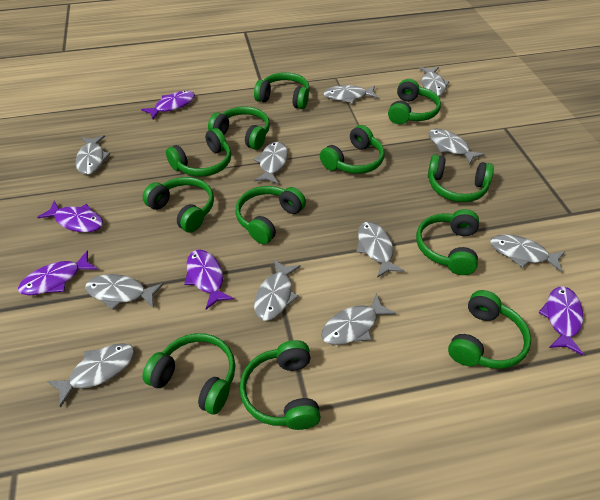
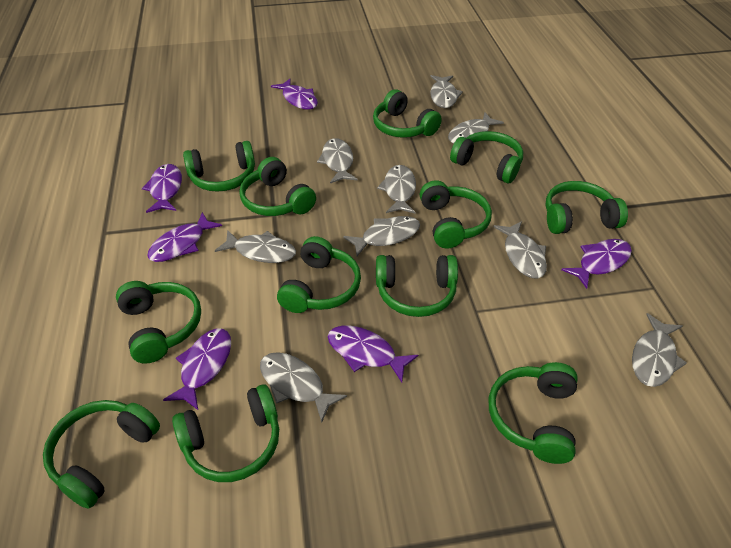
grey fish: [47,343,135,408] [76,135,110,175] [85,274,164,310] [254,142,288,184] [254,259,301,321] [321,293,396,345] [324,85,379,103] [356,222,404,278] [419,67,450,96] [429,129,485,165] [490,234,565,272] = 11 -> [215,230,296,263] [260,352,347,423] [317,138,358,183] [343,216,420,256] [377,165,416,213] [430,75,463,108] [448,112,504,143] [493,221,547,279] [632,313,687,387] = 9
purple fish: [18,250,98,295] [37,201,103,233] [141,91,195,119] [184,250,234,309] [538,287,583,355] = 5 -> [142,164,182,213] [147,212,222,262] [163,329,231,410] [271,79,318,110] [327,326,418,382] [562,239,632,289] = 6

